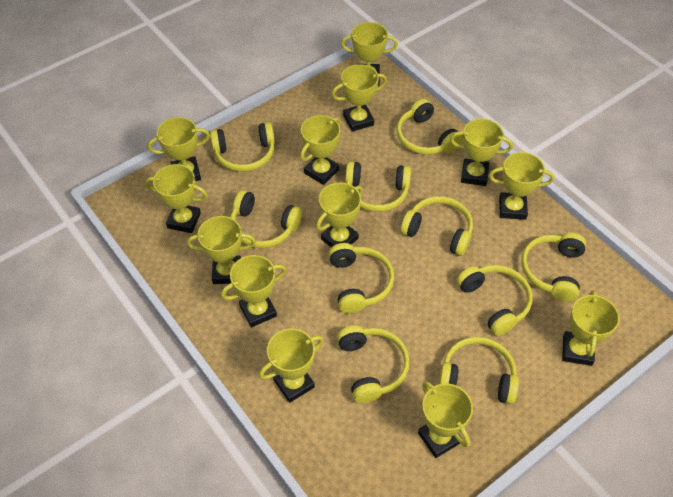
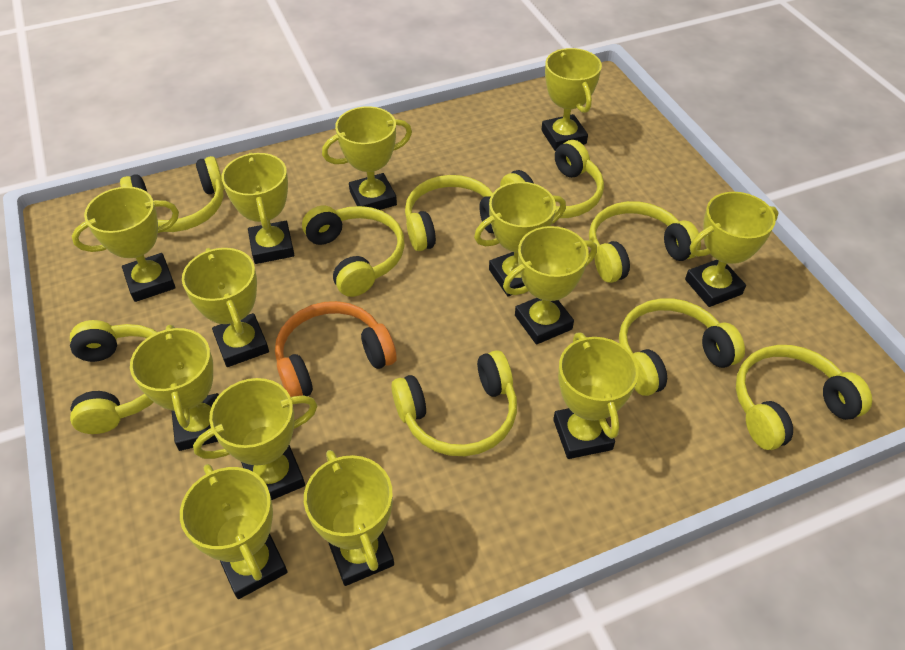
orange headphones: none = 0 -> [275,301,397,397] = 1
yellow headphones: [210,122,275,172] [231,190,302,248] [329,243,394,314] [337,326,410,403] [345,161,411,212] [397,99,463,155] [401,196,473,256] [439,337,519,404] [457,265,533,336] [521,233,586,302] = 10 -> [70,320,157,434] [120,156,224,232] [302,206,405,297] [391,350,517,456] [405,175,494,251] [500,140,604,218] [589,201,701,283] [619,298,745,396] [736,345,872,450] = 9

